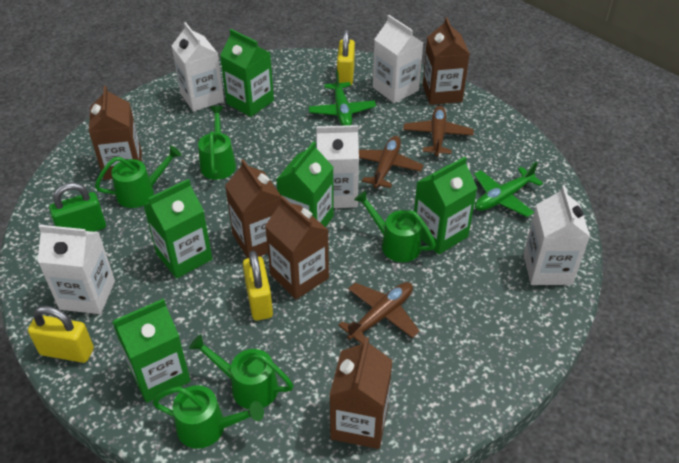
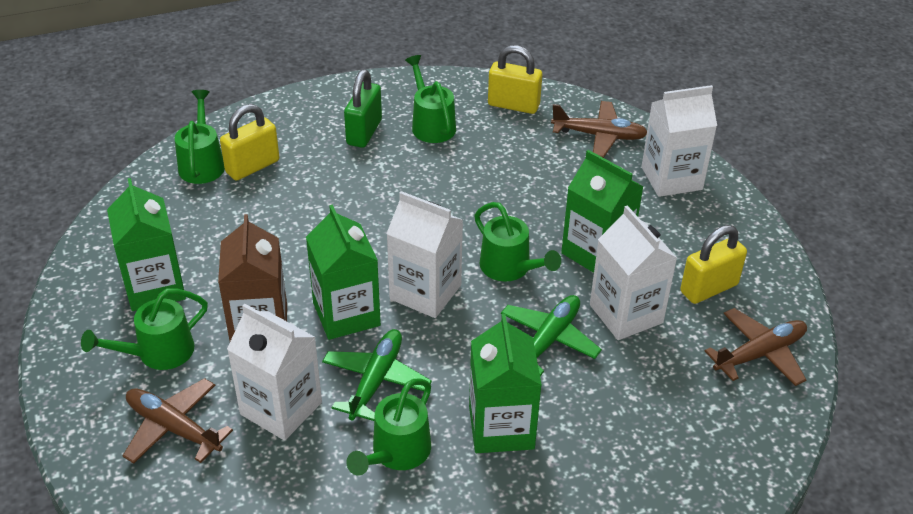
brown carton: [89,86,142,180] [225,159,281,258] [265,196,329,299] [329,337,393,449] [423,17,470,105] = 5 -> [218,214,287,341] = 1
green carton: [112,298,191,403] [143,179,212,279] [220,29,274,117] [276,141,334,227] [414,157,477,255] = 5 -> [107,178,186,311] [306,204,381,340] [469,314,542,453] [561,150,644,273] = 4
white carton: [38,225,115,314] [172,22,224,112] [316,125,359,208] [373,15,423,103] [523,185,590,285] = 5 -> [227,303,322,441] [386,191,463,318] [590,205,677,340] [641,85,717,197] = 4

